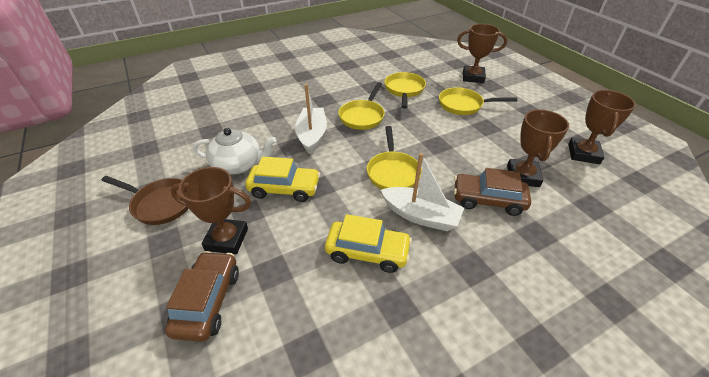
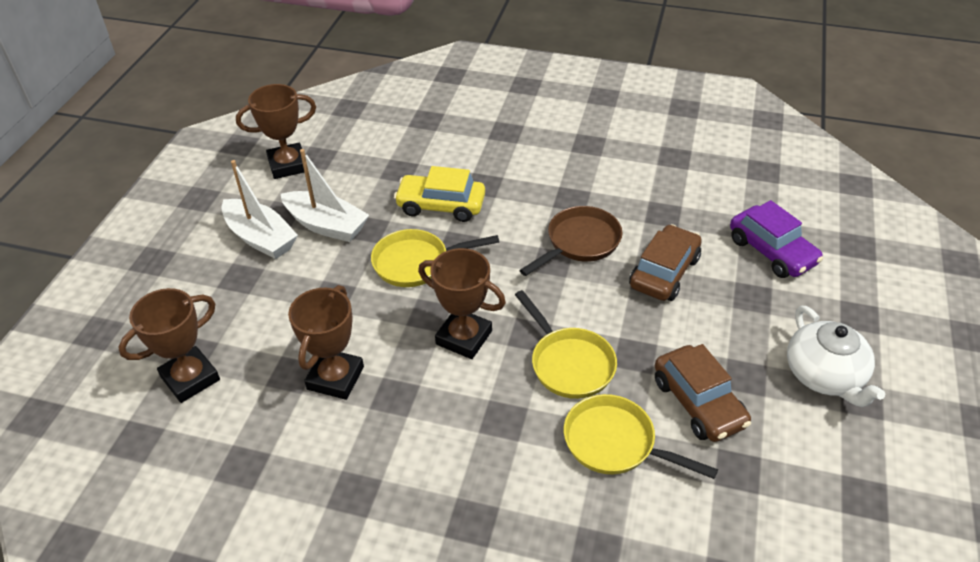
purple car: none = 0 -> [730,200,823,278] = 1
yellow car: [245,157,320,202] [325,214,412,273] = 2 -> [394,166,485,222] = 1
yellow pan: [338,82,385,130] [367,126,422,189] [384,72,426,109] [439,87,517,115] = 4 -> [371,229,499,287] [515,290,617,399] [564,394,718,479] = 3

